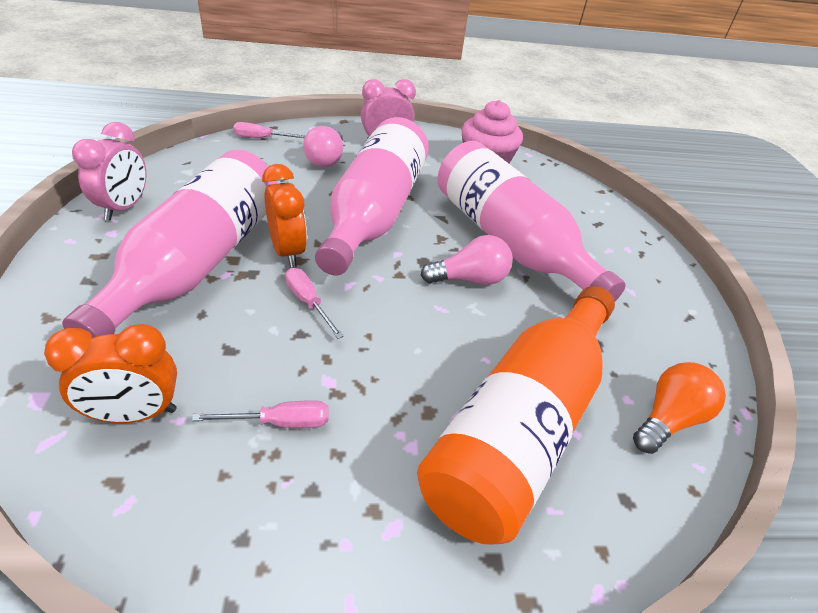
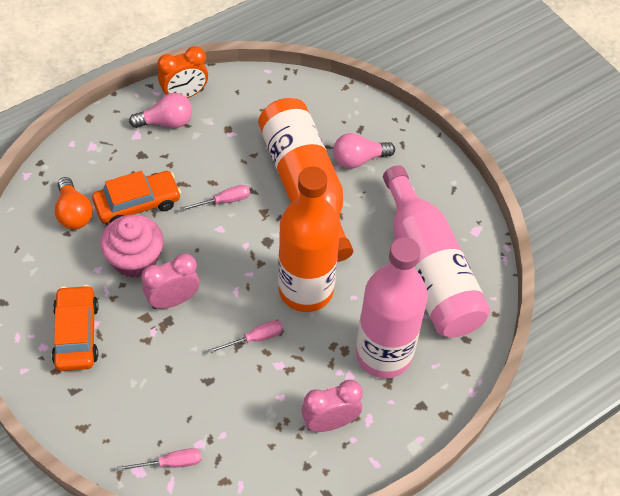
orange bottle: [417,286,615,545] = 1 -> [258,98,353,262] [278,167,340,312] = 2
orange car: none = 0 -> [52,285,99,371] [92,171,181,223] = 2
orange clock: [44,324,177,423] [262,164,307,267] = 2 -> [157,46,208,98] = 1
pink bottle: [62,150,278,338] [315,117,429,275] [437,141,626,302] = 3 -> [356,237,428,378] [383,165,490,338] = 2

